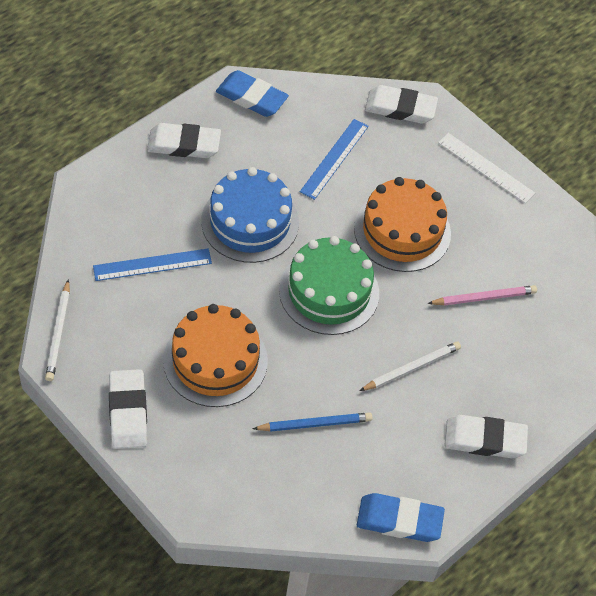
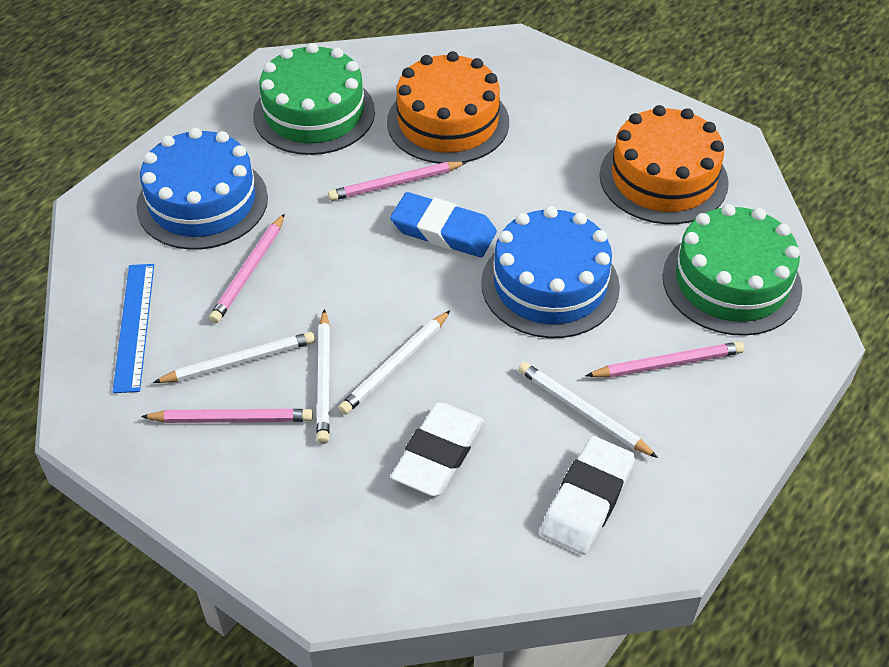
blue cake: [201,167,299,263] = 1 -> [136,128,268,250] [481,206,620,338] = 2
blue eraser: [216,70,289,117] [357,493,445,542] = 2 -> [390,192,497,257] = 1
blue pencil: [252,412,372,432] = 1 -> none = 0
blue ruler: [93,248,212,281] [300,119,369,200] = 2 -> [113,264,154,393] = 1
green cake: [279,236,379,335] = 1 -> [253,43,375,155] [662,204,802,336] = 2
pink pencil: [427,285,537,306] = 1 -> [141,409,313,423] [209,214,285,323] [328,161,467,201] [586,341,745,378] = 4
white eraser: [109,369,147,449] [147,123,221,158] [365,85,438,124] [444,415,528,458] = 4 -> [391,402,484,496] [541,436,635,555] = 2
white pencil: [45,279,70,381] [360,341,461,391] = 2 -> [153,332,315,383] [316,309,330,444] [338,310,451,415] [518,362,658,458] = 4
white ruler: [438,133,535,203] = 1 -> none = 0

